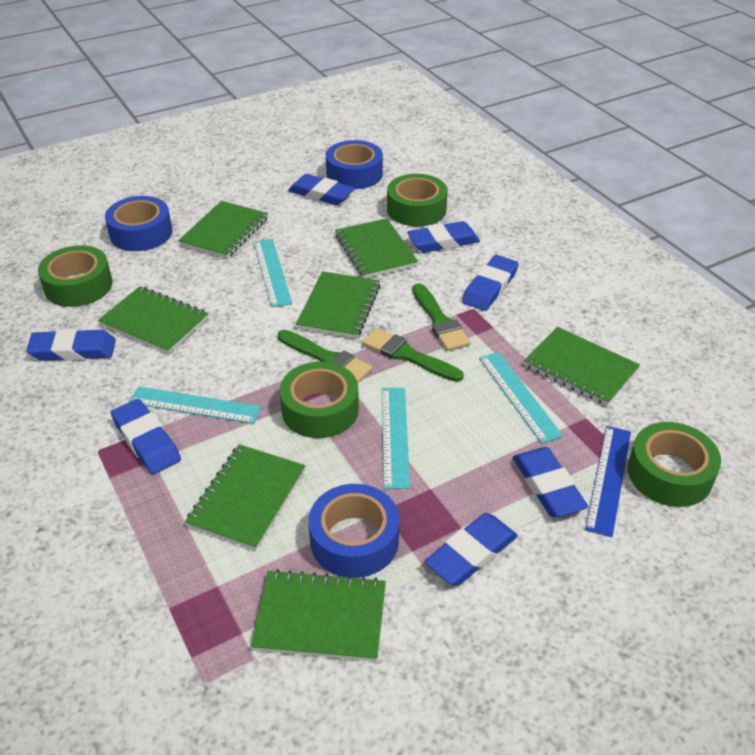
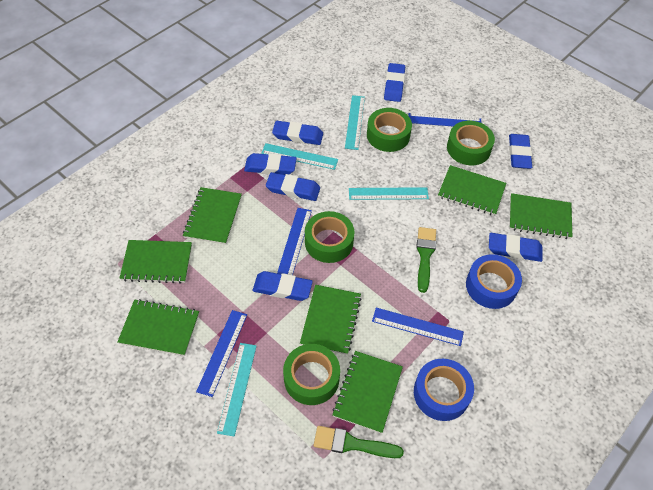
blue ruler: [585,426,631,537] = 1 -> [196,310,247,397] [277,208,312,275] [372,308,464,346] [408,113,481,126] = 4
blue tape: [105,196,172,251] [309,484,399,578] [326,140,383,189] = 3 -> [414,359,474,421] [466,254,522,309] = 2
green brush: [278,330,373,383] [363,328,464,382] [413,283,471,351] = 3 -> [314,426,404,458] [416,227,436,293] = 2

